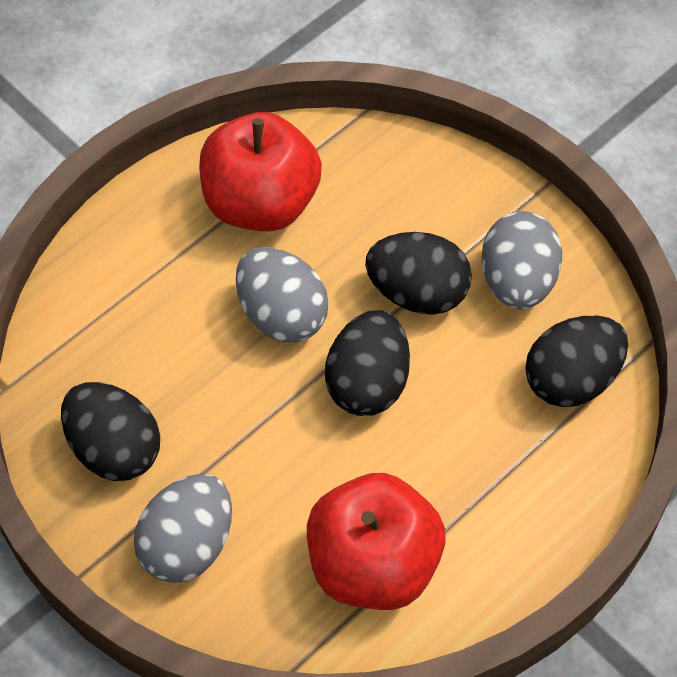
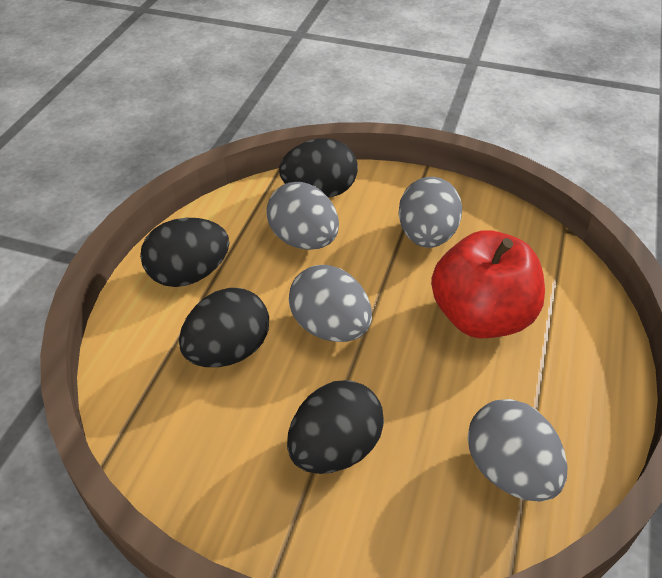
grey egg: [133,474,232,583] [236,247,329,343] [482,211,562,309] = 3 -> [266,182,339,250] [288,265,372,342] [399,177,462,248] [468,399,567,502] = 4
red apple: [199,112,322,231] [307,473,445,610] = 2 -> [431,230,545,338] = 1

